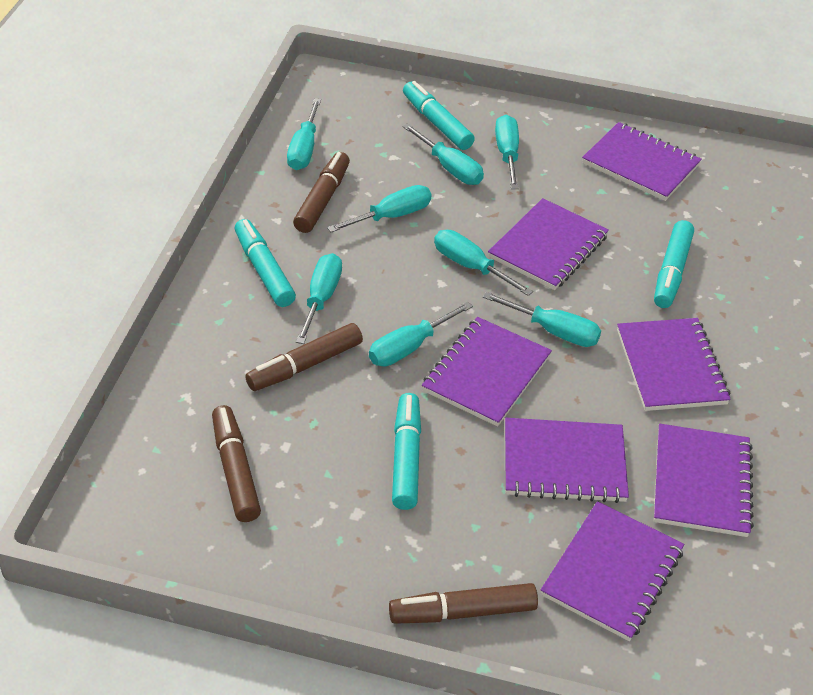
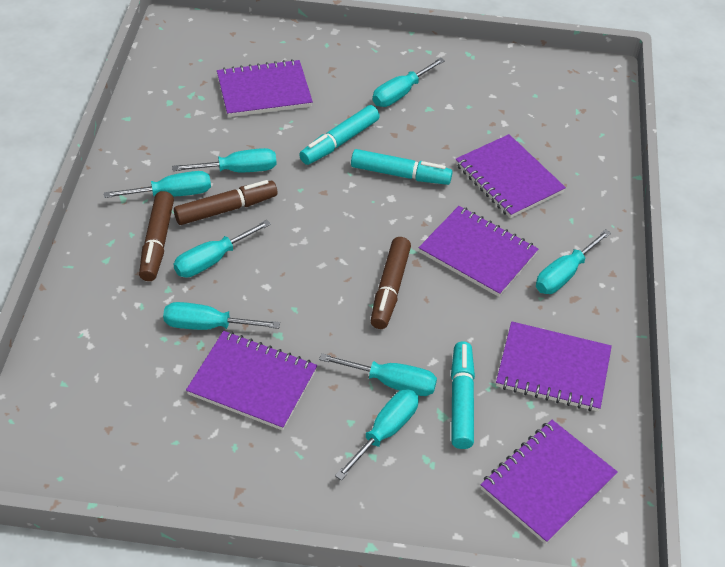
brown marker: [212,405,261,522] [245,323,363,391] [293,152,350,233] [389,583,538,624] = 4 -> [139,191,174,281] [174,180,277,225] [371,237,411,329] = 3
purple notebook: [422,317,552,427] [488,198,609,290] [505,418,629,503] [541,501,684,641] [582,122,702,201] [617,318,731,411] [654,424,754,537] = 7 -> [186,331,317,431] [217,59,313,117] [419,206,539,297] [455,134,566,218] [480,420,618,544] [496,322,612,412] = 6
turquoise marker: [235,219,296,307] [392,393,421,510] [403,81,475,150] [654,220,694,308] = 4 -> [299,105,380,165] [351,149,453,185] [451,341,475,449] = 3

